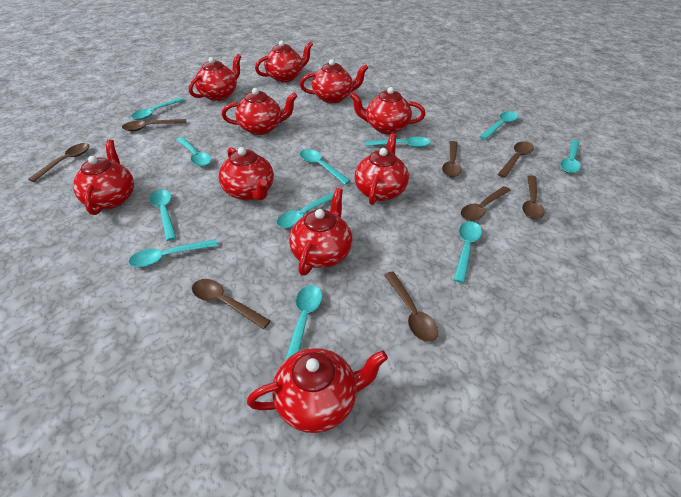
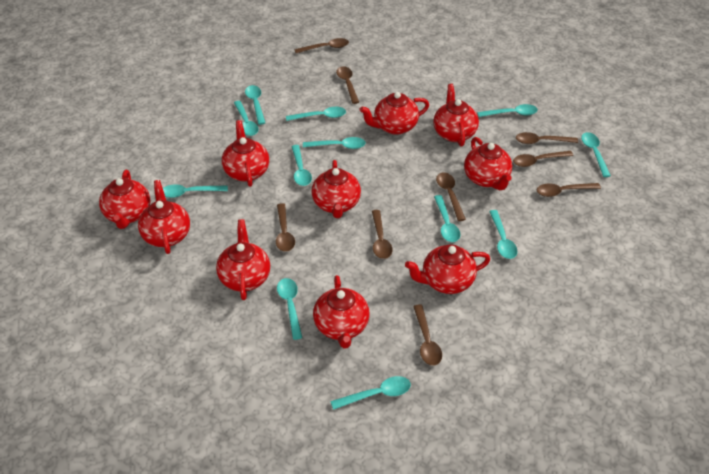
brown spoon: [28,143,89,182] [122,119,186,131] [192,279,270,329] [384,272,438,342] [442,141,462,177] [461,186,511,221] [498,141,534,178] [522,175,545,219] = 8 -> [276,203,295,252] [294,38,349,53] [336,66,359,104] [372,210,392,259] [413,305,442,366] [436,172,466,221] [513,151,573,167] [516,132,578,144] [537,183,601,197] = 9
turquoise spoon: [129,239,218,267] [131,98,185,120] [150,189,176,241] [176,137,211,166] [277,192,334,228] [285,285,322,360] [300,149,351,185] [365,137,430,148] [454,221,482,283] [479,111,518,140] [560,140,581,173] = 11 -> [163,184,228,198] [234,101,259,136] [245,85,265,125] [277,278,302,340] [286,107,346,121] [291,145,312,186] [303,137,366,149] [330,376,411,410] [434,195,461,242] [477,104,538,117] [489,210,517,259] [581,132,611,177] = 12

